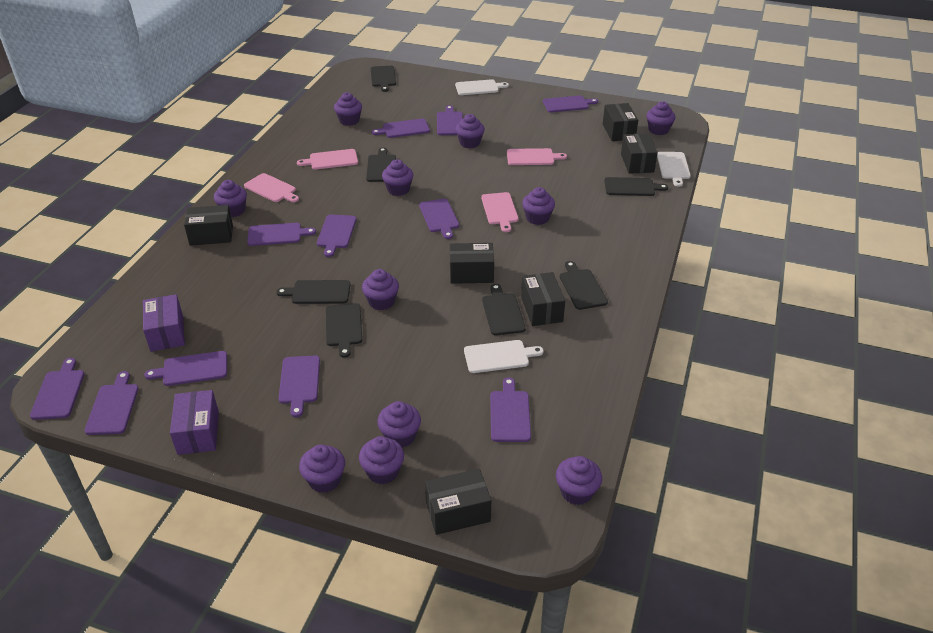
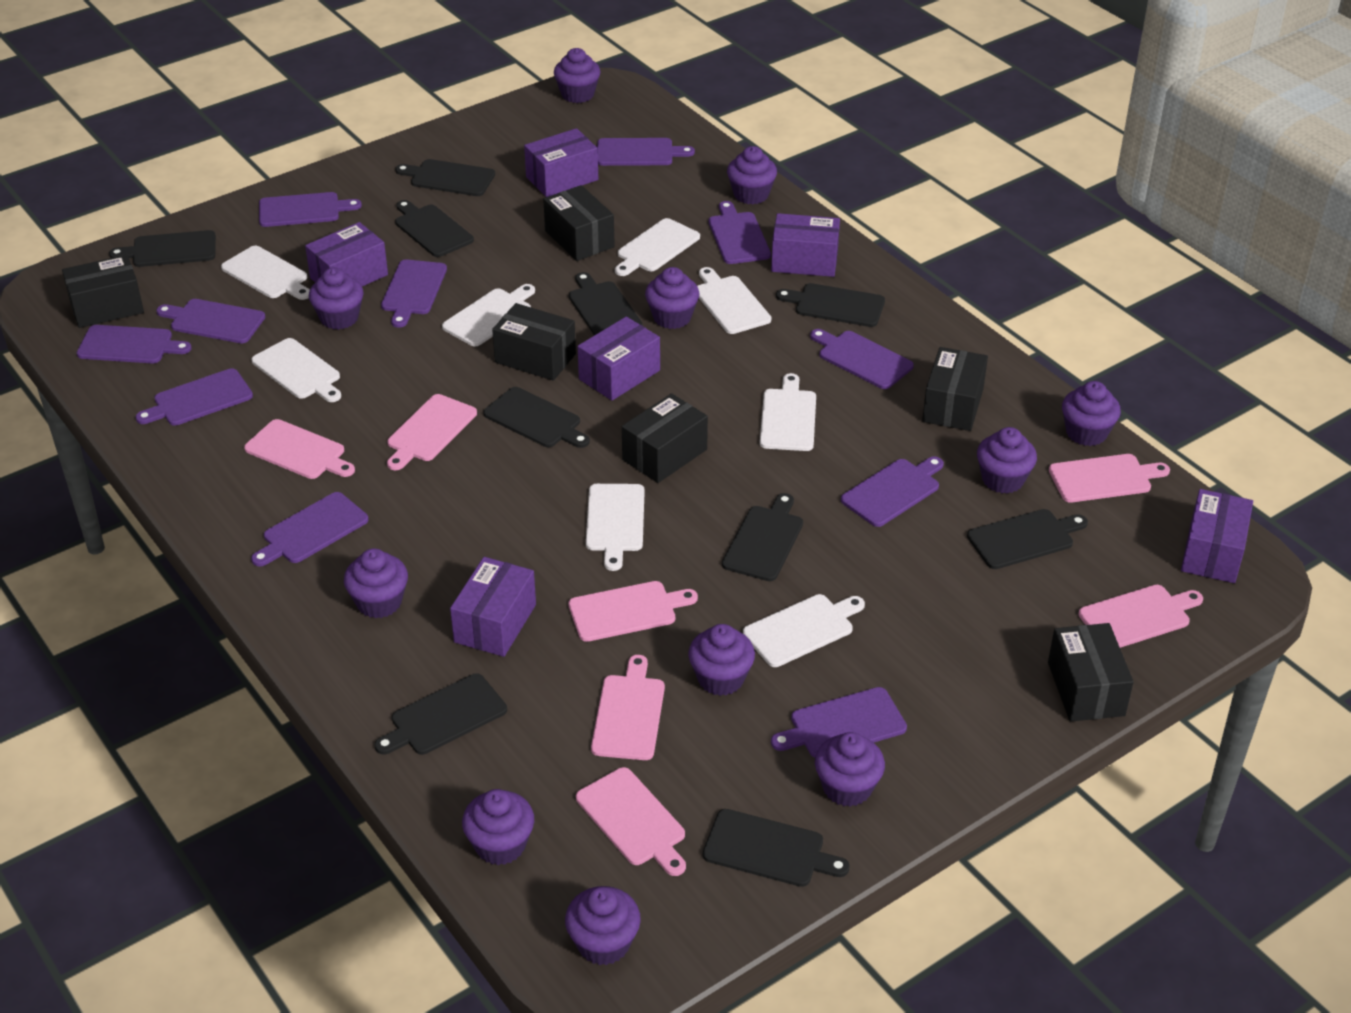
black cutting board: [276,280,350,304] [326,303,362,358] [366,147,396,182] [371,66,396,92] [482,284,526,335] [560,261,608,310] [605,177,668,196] = 7 -> [109,230,216,267] [374,673,507,755] [395,159,495,196] [395,200,474,257] [483,387,590,448] [569,272,643,335] [703,809,849,887] [722,493,803,581] [776,283,885,327] [967,509,1088,569] = 10
pink cutting board: [244,173,299,202] [297,149,358,170] [481,192,518,232] [507,148,567,165] = 4 -> [244,419,355,479] [387,394,477,470] [568,581,698,642] [576,767,686,876] [591,655,665,760] [1049,454,1170,503] [1078,585,1203,648] = 7
purple box: [143,294,185,352] [170,390,219,455] = 2 -> [305,222,388,286] [450,557,536,657] [524,128,598,197] [577,317,660,401] [771,213,840,277] [1181,489,1253,583] = 6
white cutting board: [455,79,509,95] [464,340,544,373] [657,152,691,187] = 3 -> [221,246,310,300] [252,338,341,402] [442,284,535,346] [586,484,645,571] [615,218,700,276] [698,267,771,334] [743,594,865,667] [760,373,816,451] = 8

